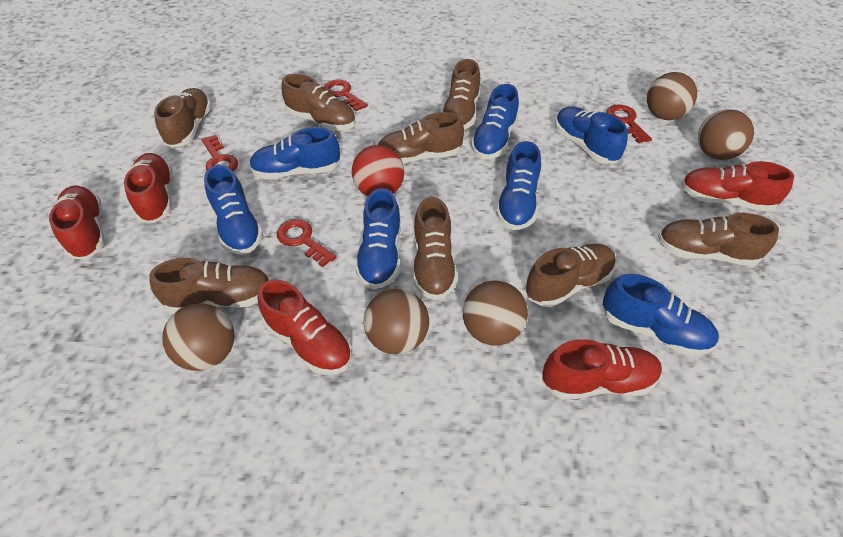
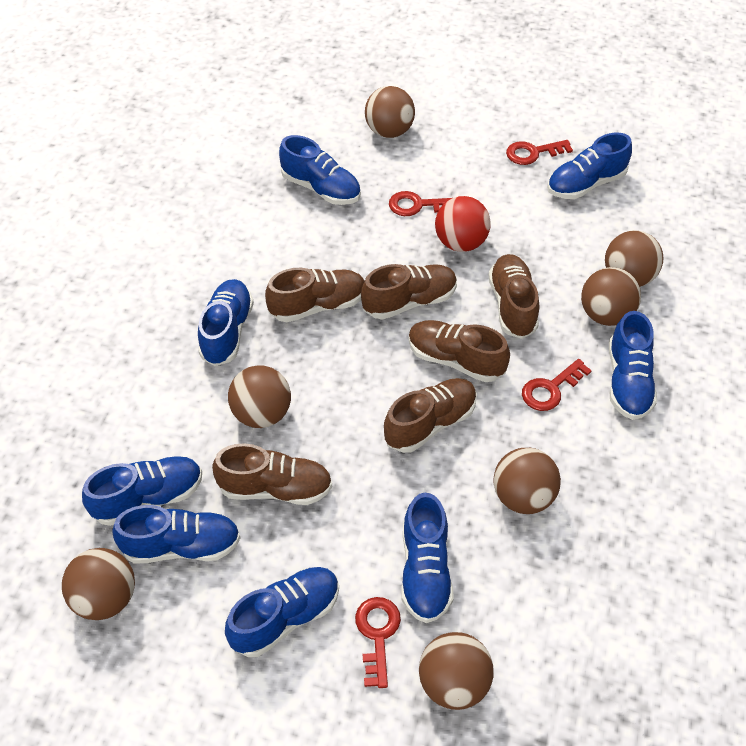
blue shoe: [204,165,263,255] [249,127,340,180] [355,188,401,289] [471,84,519,159] [496,141,541,230] [555,107,628,164] [602,274,719,356] = 7 -> [82,456,202,526] [112,505,241,564] [198,279,254,366] [225,567,339,657] [279,135,361,205] [401,493,453,623] [547,133,632,199] [609,311,657,420] = 8
brown ball: [162,303,234,371] [364,289,429,354] [463,280,528,345] [647,72,697,120] [698,109,754,160] = 5 -> [62,548,135,620] [228,365,291,428] [365,86,415,138] [419,632,494,710] [494,448,561,514] [581,267,641,326] [605,230,663,287] = 7
brown shoe: [149,258,269,314] [154,88,211,148] [281,73,356,131] [378,112,464,164] [413,197,457,300] [442,59,480,129] [525,244,616,307] [658,213,779,266] = 8 -> [212,443,332,505] [265,268,364,322] [361,264,457,319] [384,378,477,453] [408,320,510,382] [488,254,539,339] = 6
red shoe: [49,185,105,259] [124,153,172,223] [258,279,352,375] [542,339,662,400] [681,161,794,212] = 5 -> none = 0

